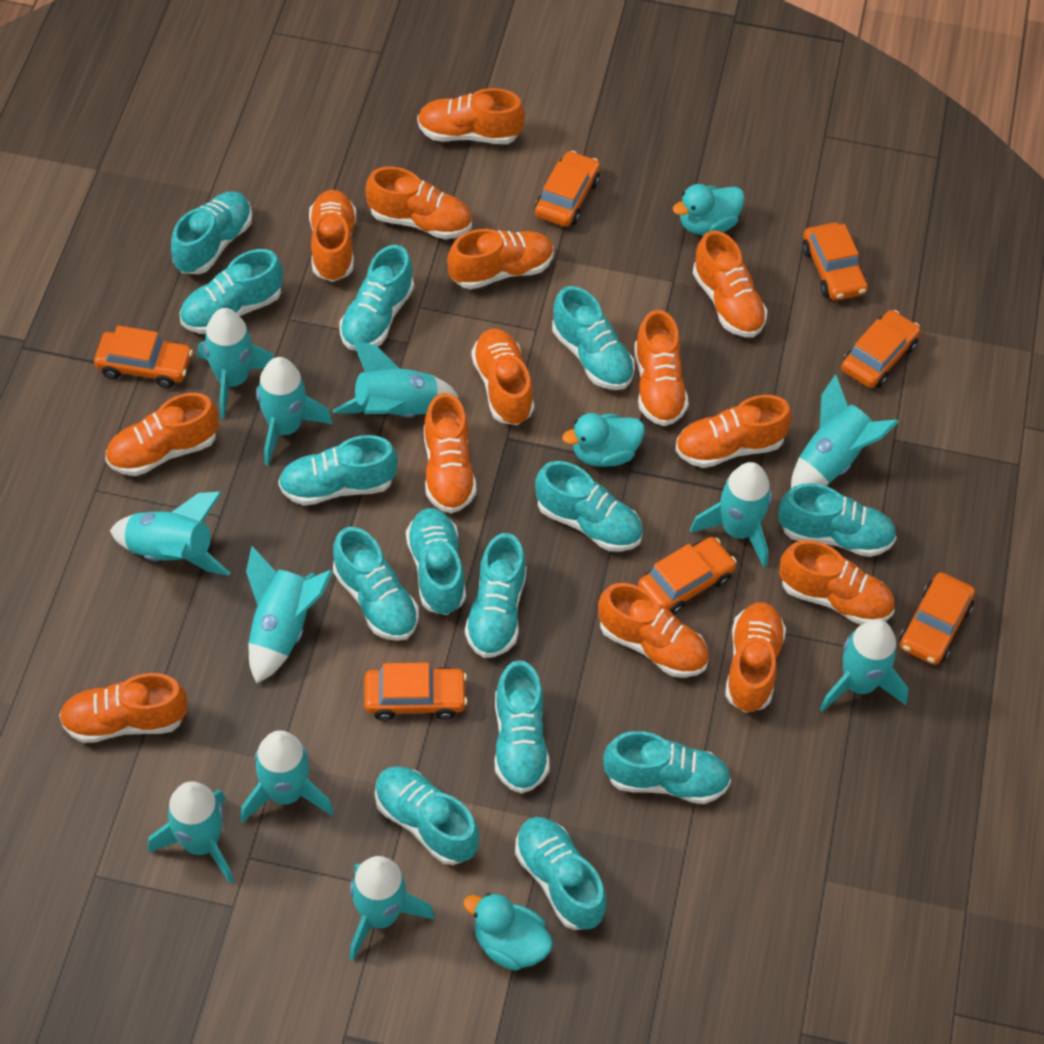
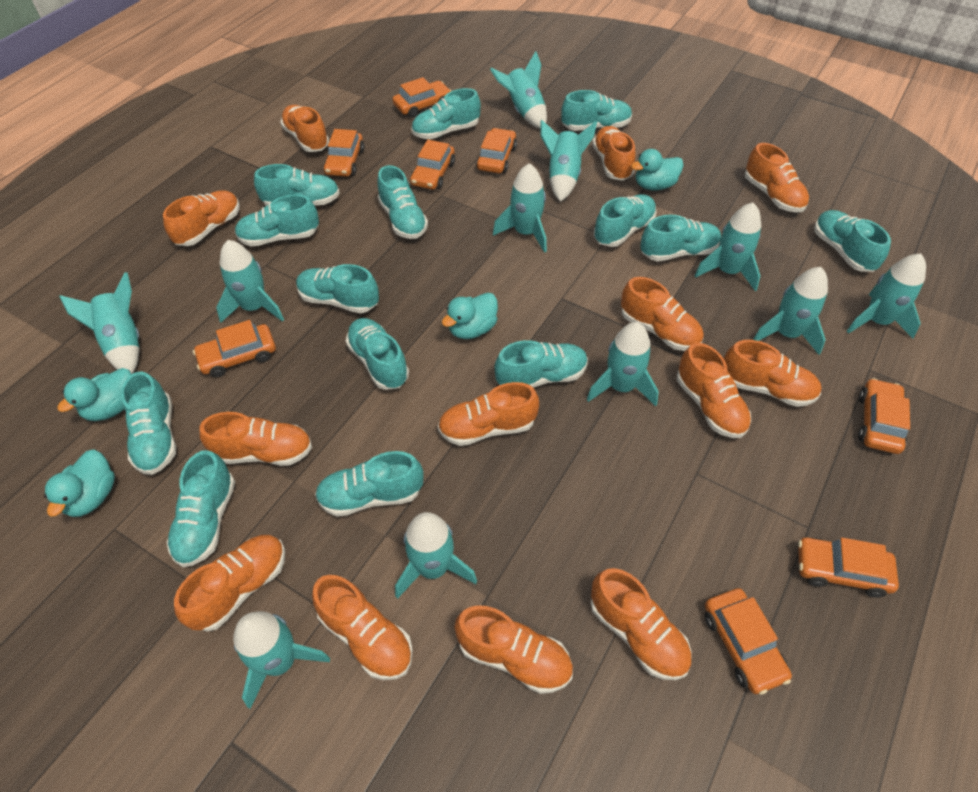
orange car: [94,325,193,388] [364,663,467,721] [535,151,600,227] [638,537,737,615] [802,223,868,301] [841,310,921,388] [899,572,975,665] = 7 -> [193,320,276,377] [323,129,365,177] [393,77,451,118] [410,140,455,190] [476,128,517,173] [704,588,792,695] [798,537,899,598] [858,378,910,454] = 8
orange shoe: [59,673,188,743] [105,393,219,476] [309,190,356,282] [366,167,472,239] [417,88,525,144] [424,393,476,513] [447,229,554,289] [471,329,534,425] [598,583,709,678] [634,310,689,426] [675,395,792,468] [693,230,768,337] [725,602,786,713] [779,540,895,625] = 14 -> [163,190,240,246] [174,535,285,632] [199,412,312,466] [280,105,329,152] [312,575,413,680] [438,382,539,446] [454,605,573,694] [591,568,691,680] [592,126,636,181] [621,277,704,351] [677,343,751,438] [724,340,821,407] [745,143,809,212] = 13
turquoise duck: [463,893,553,971] [562,413,645,467] [673,184,745,235] = 3 -> [44,450,115,517] [57,368,131,421] [442,293,498,339] [631,149,684,190] = 4

